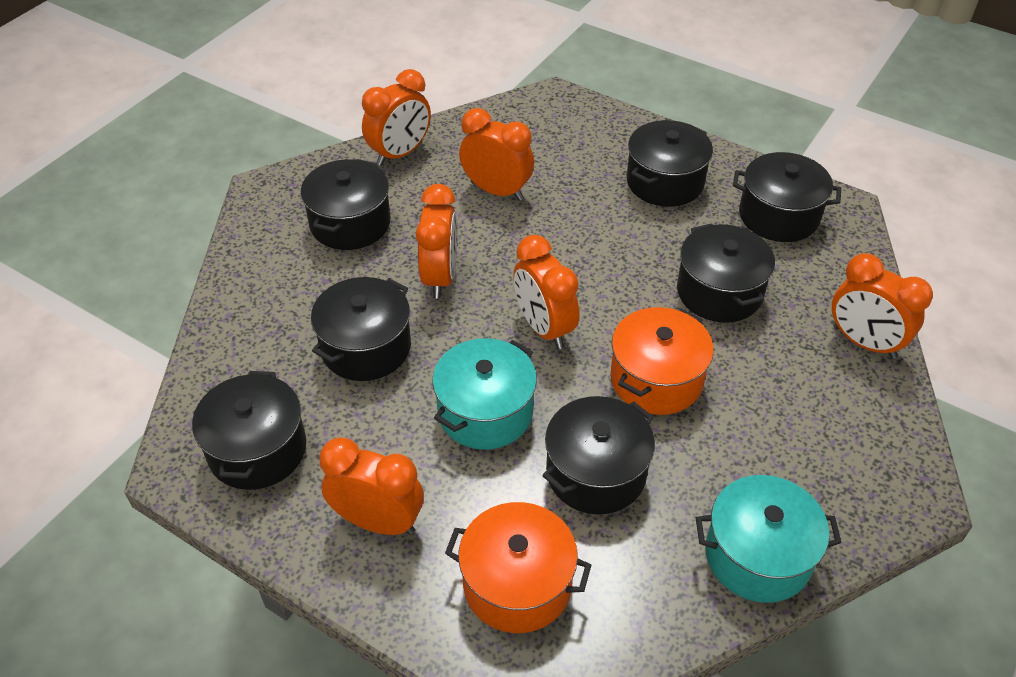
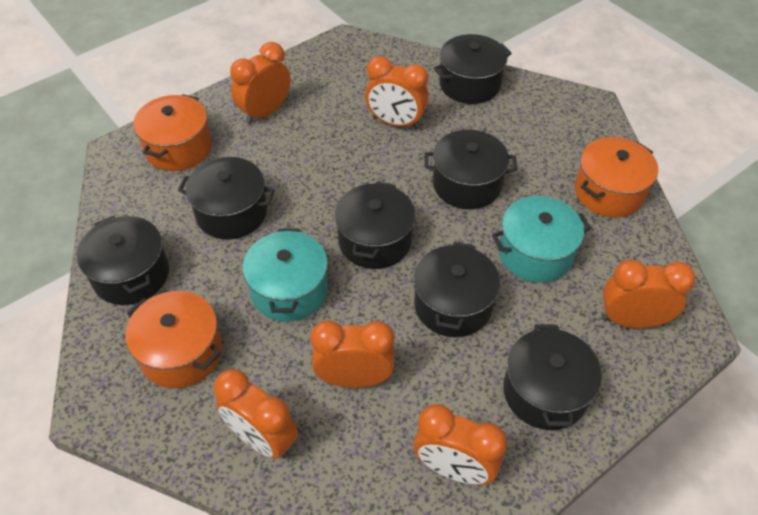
orange pot: [445,502,591,633] [610,307,714,415] = 2 -> [125,291,222,388] [133,94,212,171] [575,137,658,217] = 3

